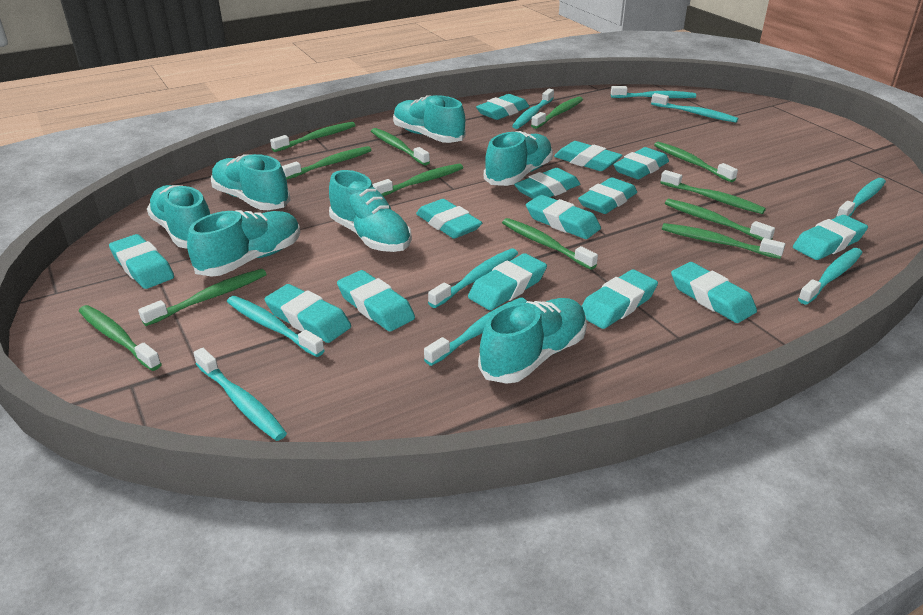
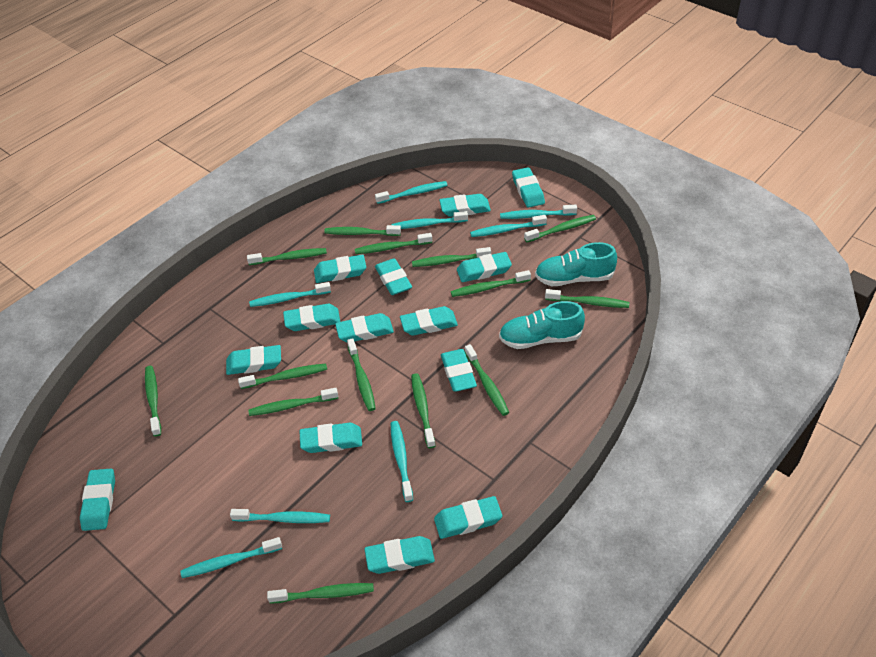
green toothbrush: [79,305,162,371] [138,269,267,326] [270,122,356,152] [282,146,371,180] [371,128,430,166] [372,164,463,196] [502,218,598,270] [531,97,583,129] [654,142,738,182] [660,170,766,214] [662,223,785,259] [665,199,775,241] = 12 -> [145,366,161,437] [238,364,327,389] [247,248,327,265] [248,388,338,416] [267,583,374,604] [324,225,401,236] [347,338,376,411] [355,233,432,254] [411,374,435,448] [412,247,491,267] [451,270,531,297] [465,344,509,416] [524,215,596,242] [545,289,629,308] = 14
turquoise shoe: [147,185,210,249] [187,210,300,277] [211,154,291,210] [329,170,412,252] [393,95,466,143] [478,298,587,384] [484,131,553,186] = 7 -> [499,301,585,349] [535,242,617,286] = 2
turquoise toothbrush: [193,348,287,441] [227,296,325,357] [424,297,527,366] [428,248,518,308] [512,89,554,129] [611,86,696,98] [651,93,738,123] [798,248,862,305] [836,178,886,217] = 9 -> [180,537,282,578] [230,509,330,523] [249,282,331,307] [375,181,448,204] [390,421,413,502] [392,211,468,229] [470,215,547,237] [500,205,577,219] = 8

